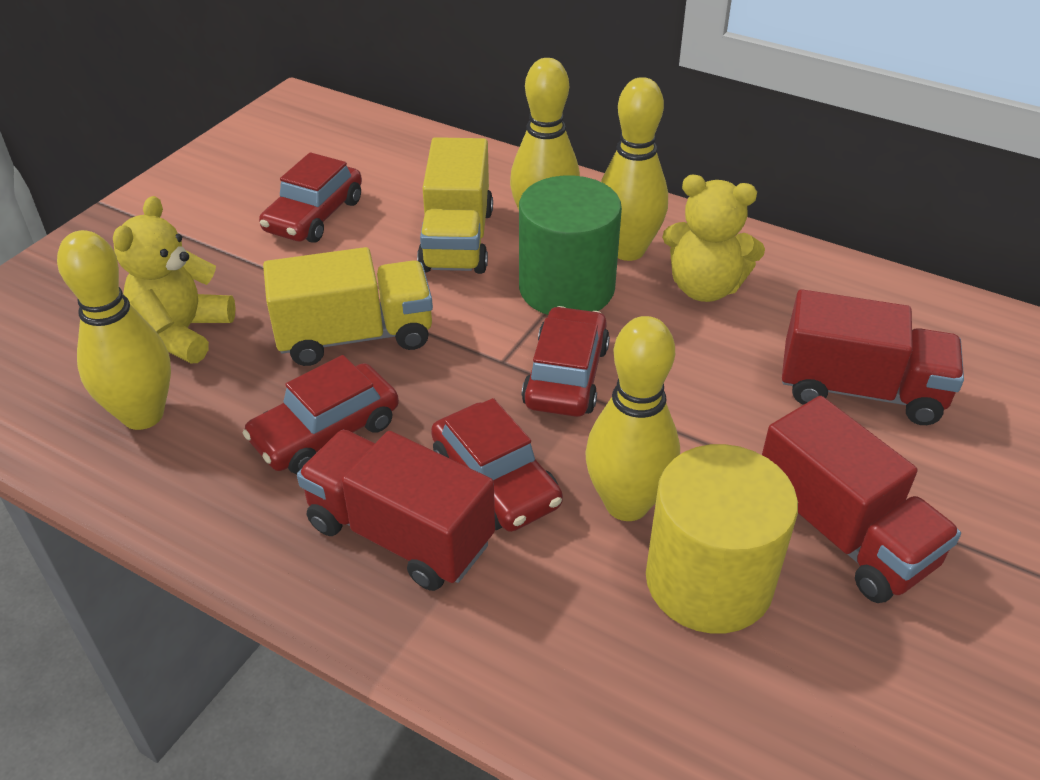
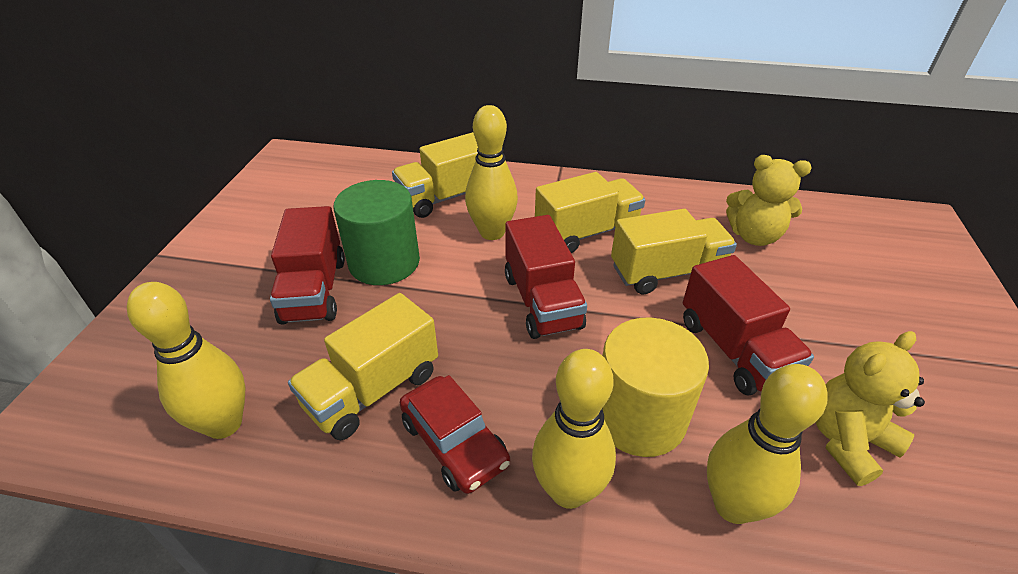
red car: [243,355,399,474] [259,152,362,243] [431,398,563,532] [522,306,610,417] = 4 -> [400,375,510,494] = 1
yellow truck: [263,247,433,366] [417,137,493,274] = 2 -> [288,293,438,440] [392,132,478,218] [535,172,645,253] [611,209,737,294] = 4

